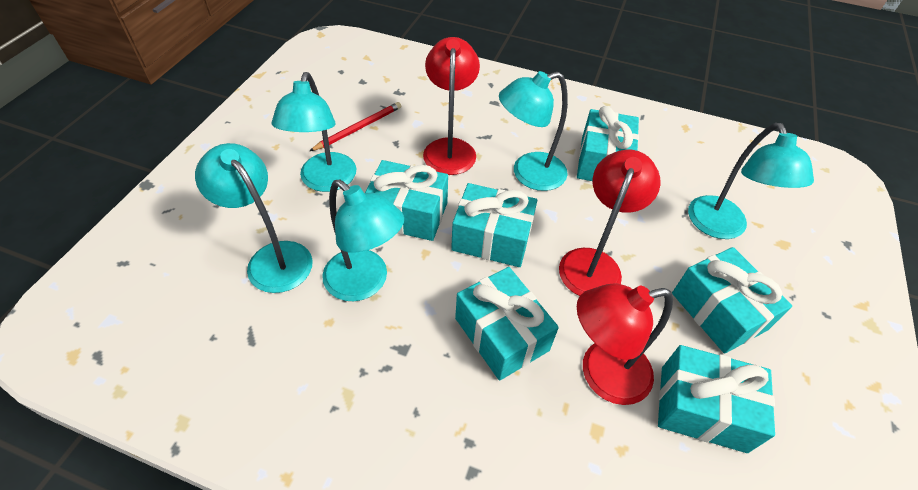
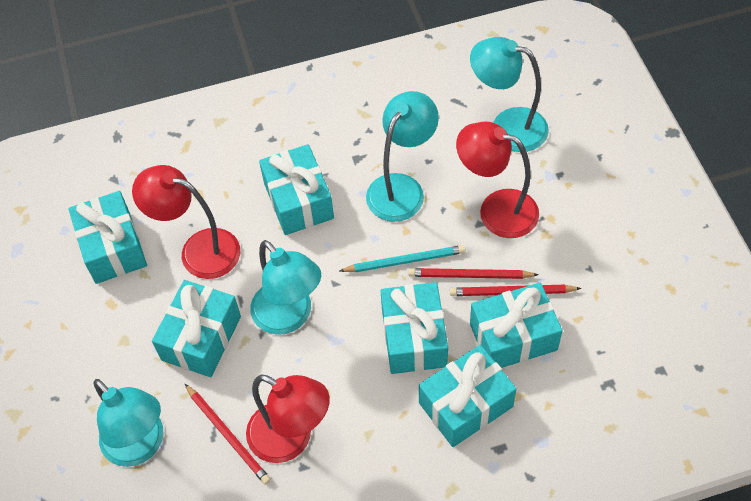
red pencil: [310,102,401,151] = 1 -> [185,384,271,485] [408,268,538,279] [450,285,582,296] = 3
turquoise lamp: [195,143,313,293] [272,72,356,192] [322,180,404,301] [499,71,568,191] [688,123,814,239] = 5 -> [93,379,163,467] [250,240,321,335] [366,91,439,222] [470,37,549,152] = 4
turquoise pencil: none = 0 -> [340,245,466,273] = 1

